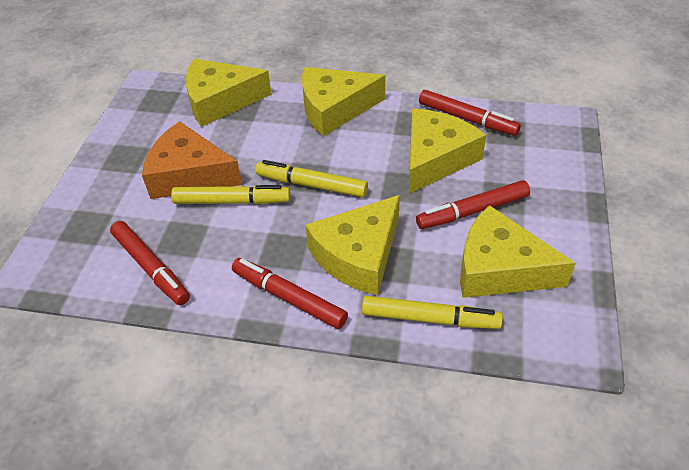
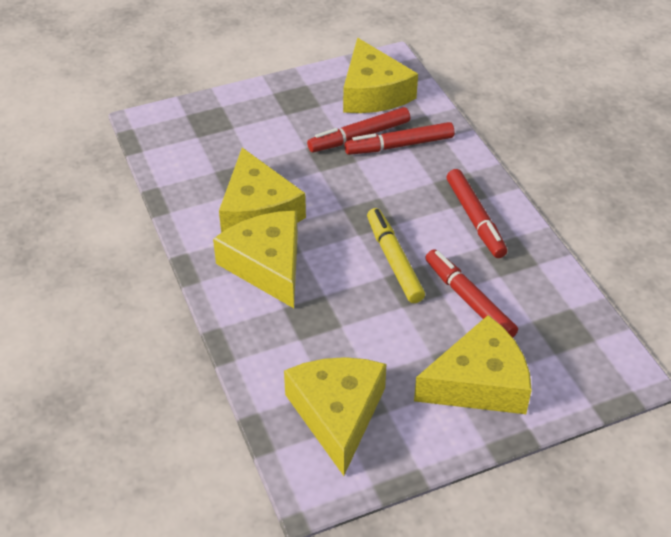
orange cheese: [142,121,242,199] = 1 -> none = 0
yellow marker: [171,185,291,204] [255,160,368,197] [362,296,503,329] = 3 -> [367,208,425,303] = 1

